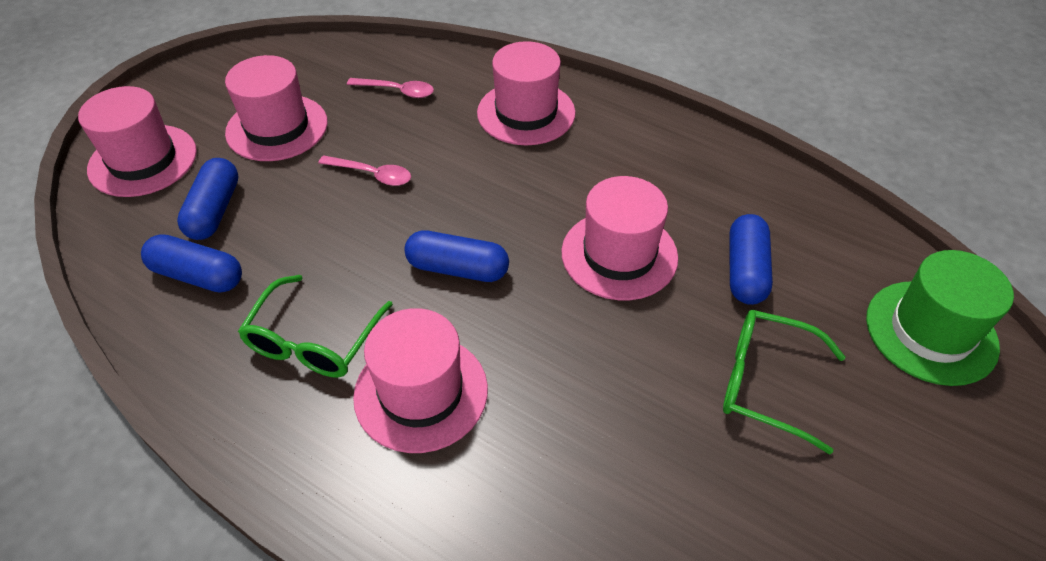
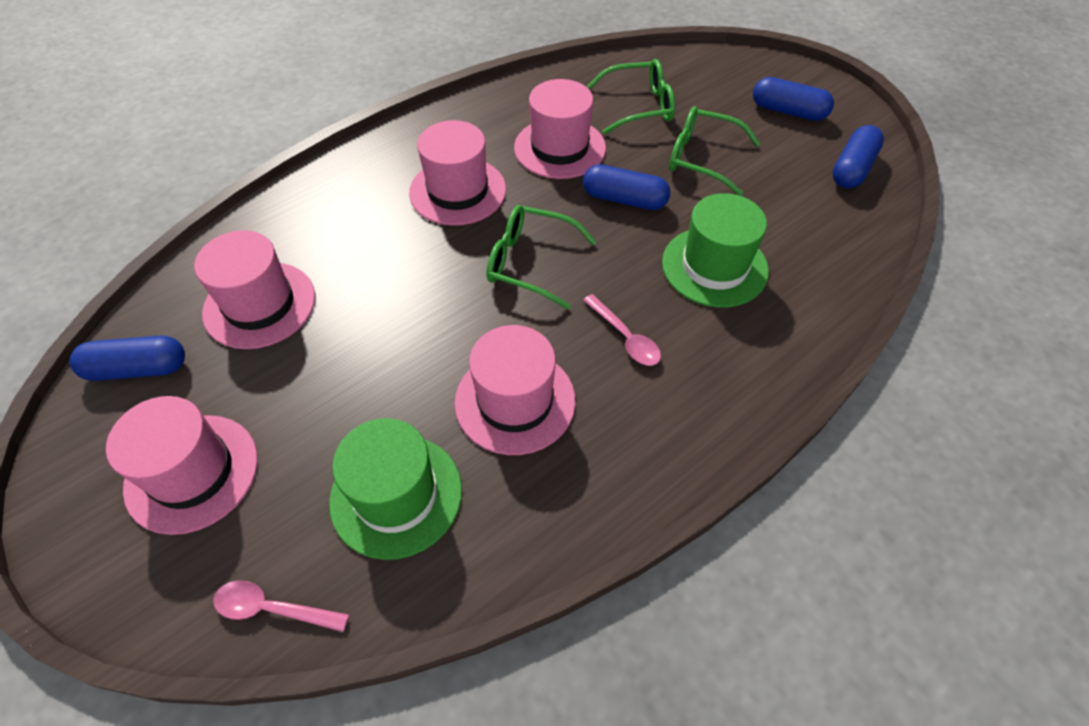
green glasses: [238,275,393,378] [723,310,845,454] = 2 -> [487,205,596,309] [587,59,675,135] [669,106,760,196] = 3
green hat: [866,250,1014,386] = 1 -> [329,418,462,560] [662,193,769,308] = 2

